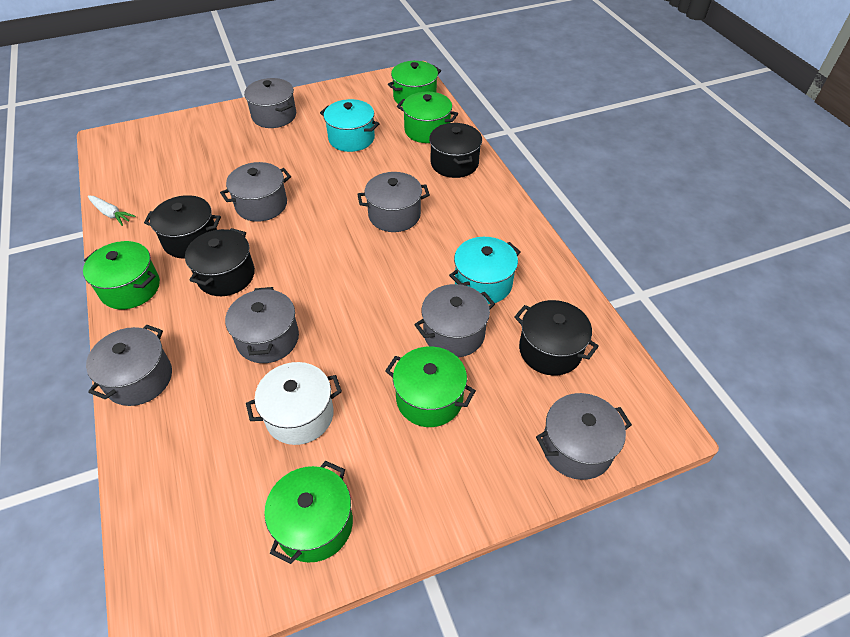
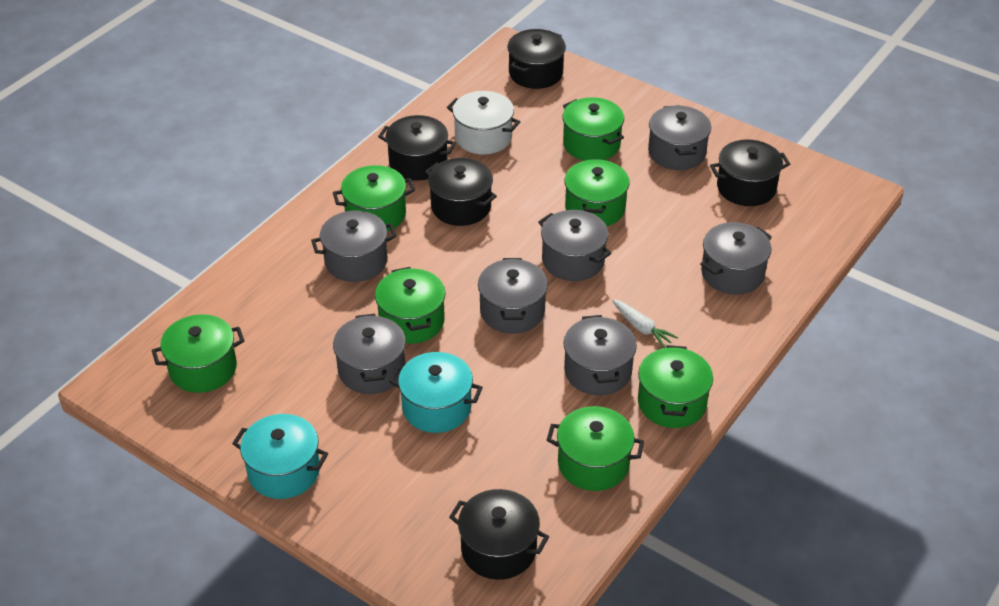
black pot: [144,195,221,259] [185,228,255,296] [429,123,482,178] [514,300,599,376] = 4 -> [378,115,456,181] [425,158,497,226] [449,489,549,580] [507,29,566,89] [710,139,790,206] = 5
green pot: [83,241,160,309] [264,461,353,564] [385,346,476,427] [388,61,441,106] [397,92,458,143] = 5 -> [152,314,244,393] [333,165,415,232] [375,267,446,344] [547,406,644,491] [562,97,624,161] [565,159,629,226] [638,345,713,428] = 7

